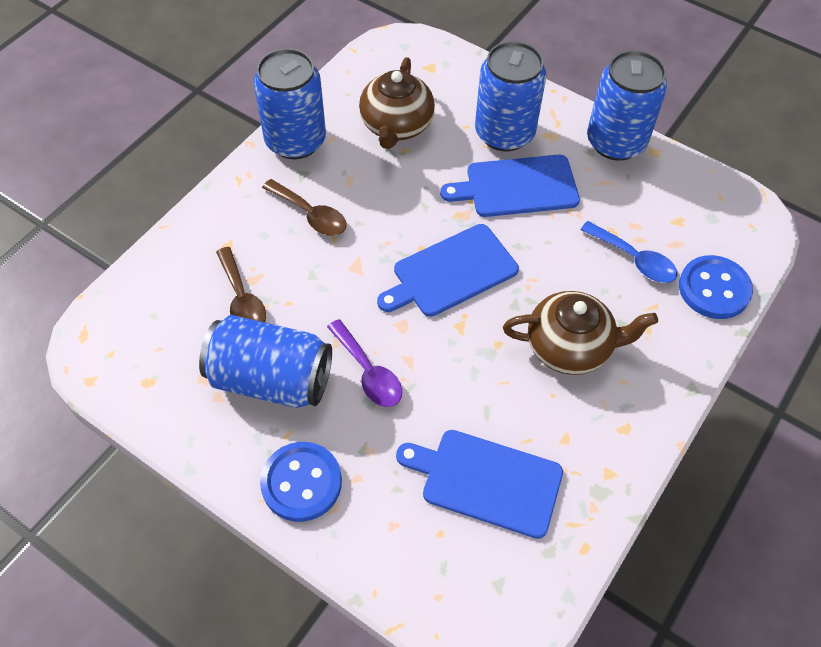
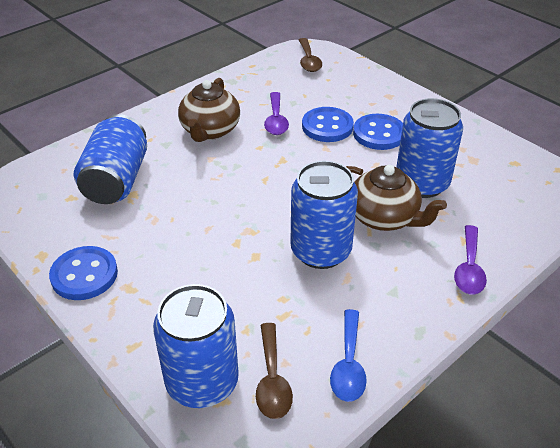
blue button: [260,442,342,522] [679,255,753,319] = 2 -> [49,246,118,300] [302,107,354,142] [353,114,403,150] = 3
blue cutting board: [377,224,519,317] [396,430,563,539] [440,154,580,217] = 3 -> none = 0
purple spoon: [327,319,402,407] = 1 -> [264,92,289,135] [454,225,487,294] = 2

